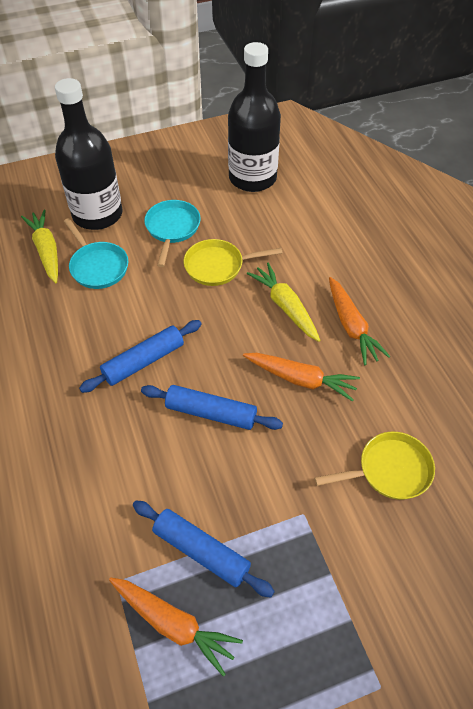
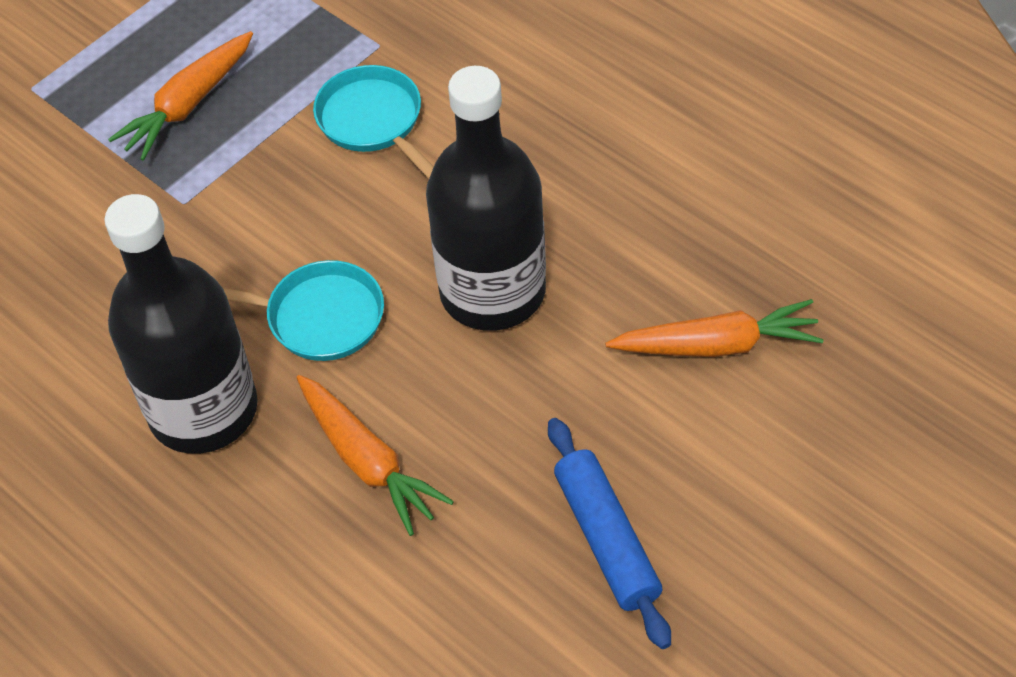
blue rolling pin: [79,320,202,393] [133,500,275,597] [141,385,283,430] = 3 -> [548,418,671,649] = 1
yellow carrot: [21,209,58,283] [247,262,320,342] = 2 -> none = 0
yellow pan: [184,239,282,286] [314,432,435,500] = 2 -> none = 0

